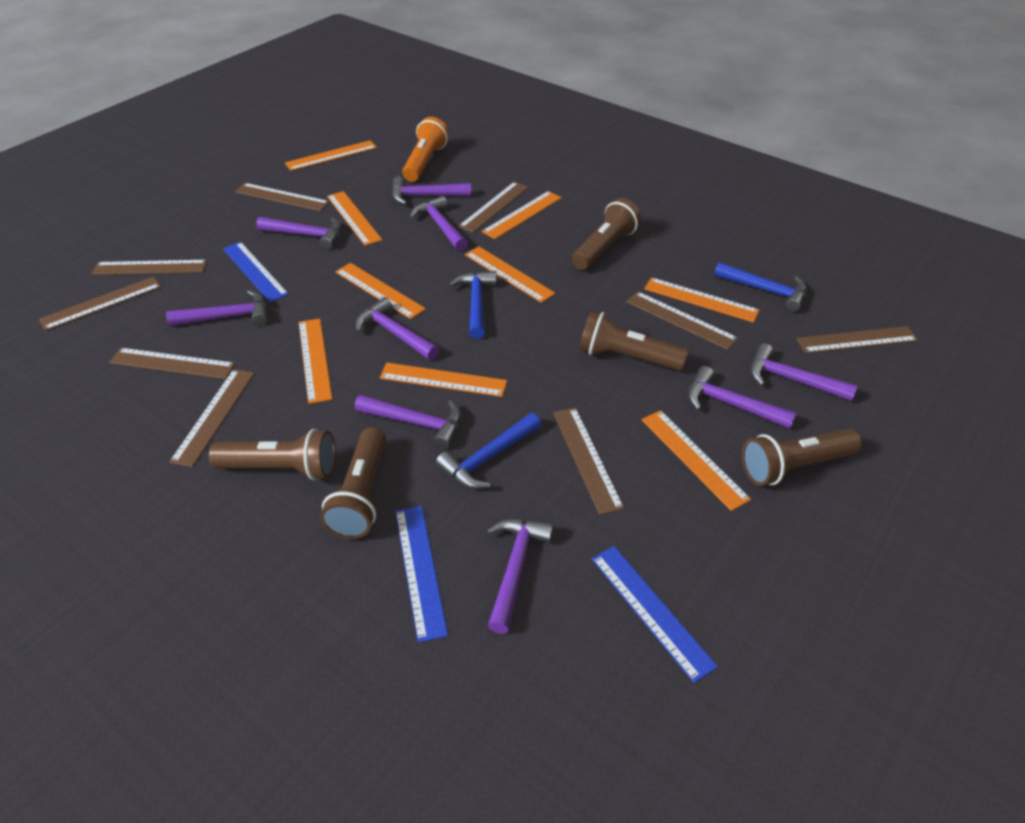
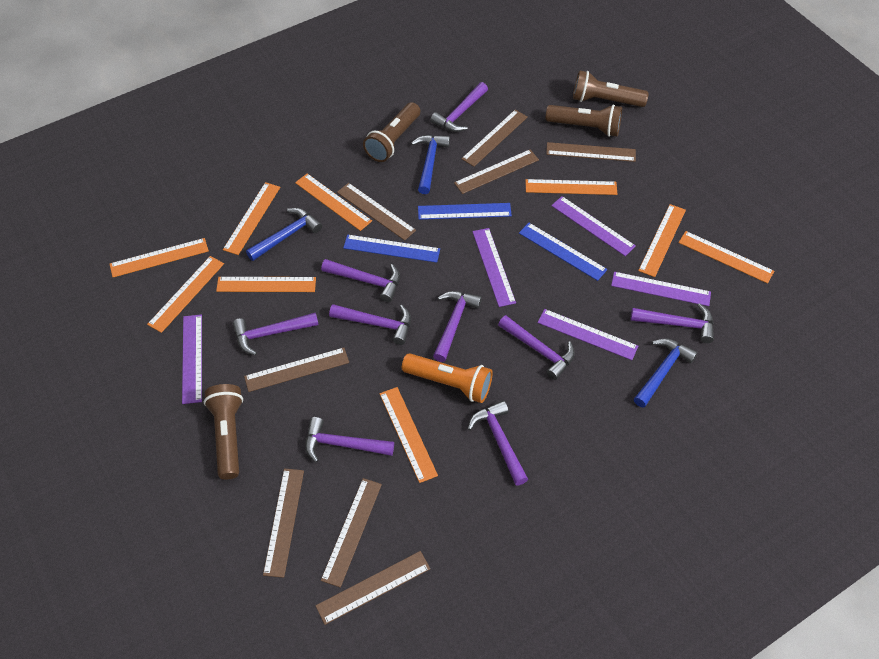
brown flashlight: [209,429,336,480] [320,427,386,539] [572,198,641,270] [579,311,689,371] [742,429,862,486] = 5 -> [204,384,243,480] [363,102,420,162] [546,104,622,137] [573,70,649,107] = 4
brown ruler: [39,276,161,331] [92,260,207,275] [109,348,235,379] [169,369,255,467] [235,183,330,211] [458,182,529,233] [553,408,624,515] [627,291,739,350] [797,326,918,353] = 9 -> [244,348,349,392] [263,468,304,578] [316,551,430,625] [321,478,382,587] [337,183,416,241] [454,150,539,194] [461,110,528,167] [546,142,636,162] = 8
purple ruler: none = 0 -> [182,315,202,404] [472,228,516,307] [538,309,638,360] [551,196,636,256] [611,272,711,306] = 5

